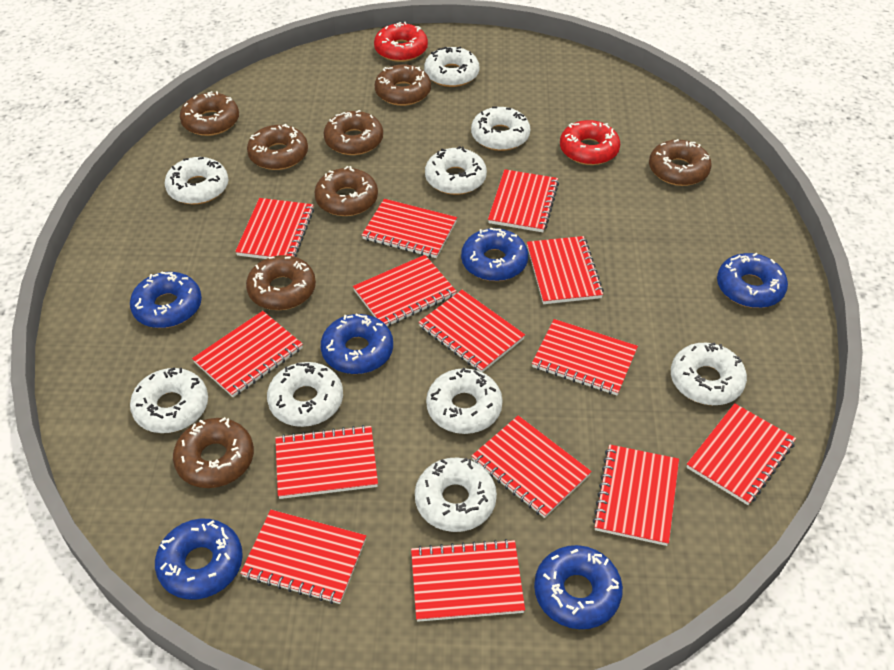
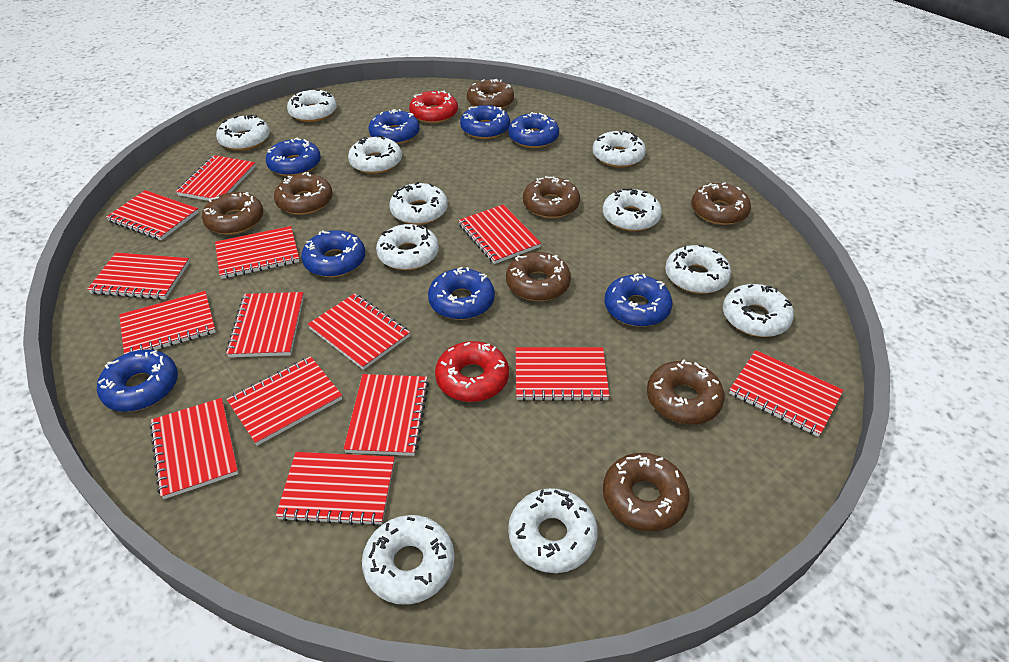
blue donut: [130,271,202,328] [155,519,243,600] [321,314,393,374] [461,227,528,281] [534,545,623,629] [717,252,788,308] = 6 -> [97,350,178,412] [266,138,321,176] [301,230,365,277] [369,109,420,144] [428,267,495,320] [460,105,510,139] [508,112,559,148] [604,273,672,327] = 8
white donut: [130,368,208,433] [165,157,228,204] [267,362,343,427] [415,457,497,532] [424,46,479,87] [425,146,487,195] [426,367,503,434] [471,107,530,151] [671,343,747,405] = 9 -> [216,115,270,151] [287,89,337,122] [348,135,402,174] [362,515,455,605] [376,224,439,270] [389,182,448,225] [508,488,598,573] [593,130,646,168] [603,188,662,231] [665,244,731,294] [723,284,794,337] = 11

